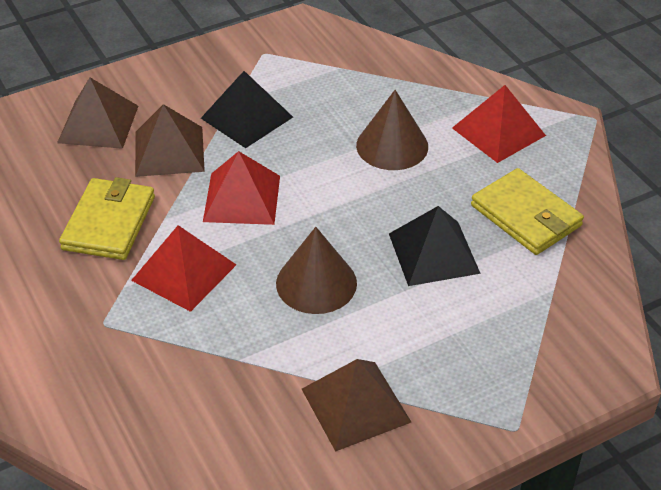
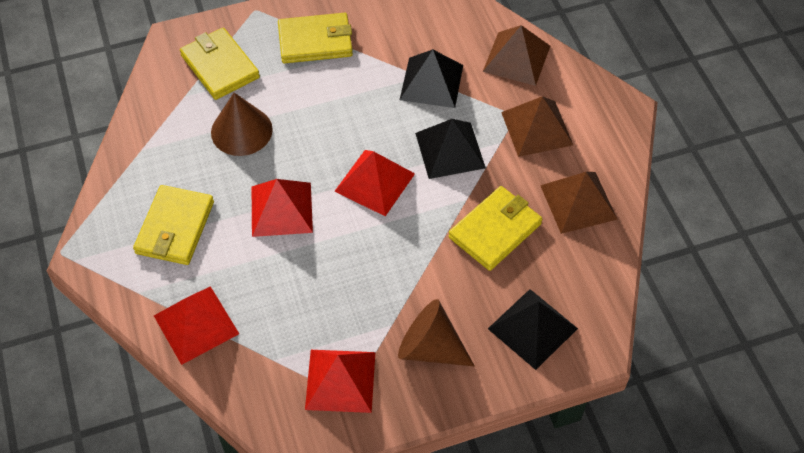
black pyramid: [201,71,293,148] [389,206,481,286] = 2 -> [400,49,463,108] [415,119,486,179] [488,289,578,370] = 3
red pyramid: [131,225,236,312] [203,151,280,225] [452,85,546,163] = 3 -> [154,286,239,365] [252,179,313,237] [305,350,375,413] [334,150,415,216] = 4
yellow wallet: [59,177,155,260] [471,168,584,255] = 2 -> [133,185,214,265] [180,28,260,100] [278,13,353,63] [449,186,542,271] = 4

